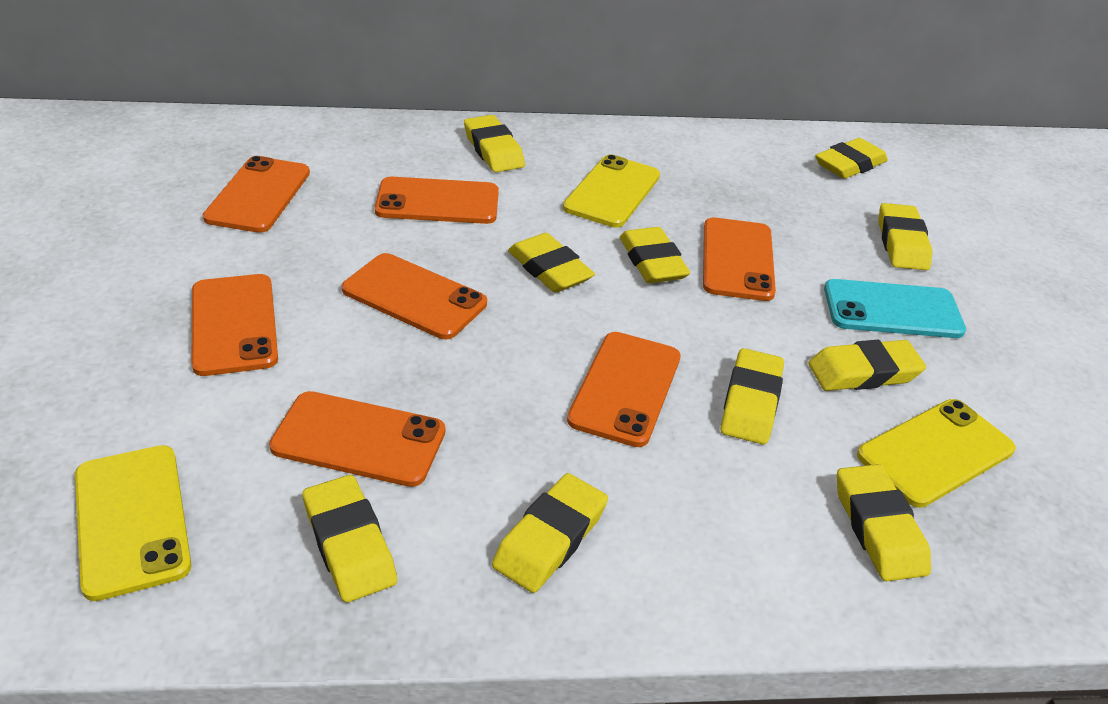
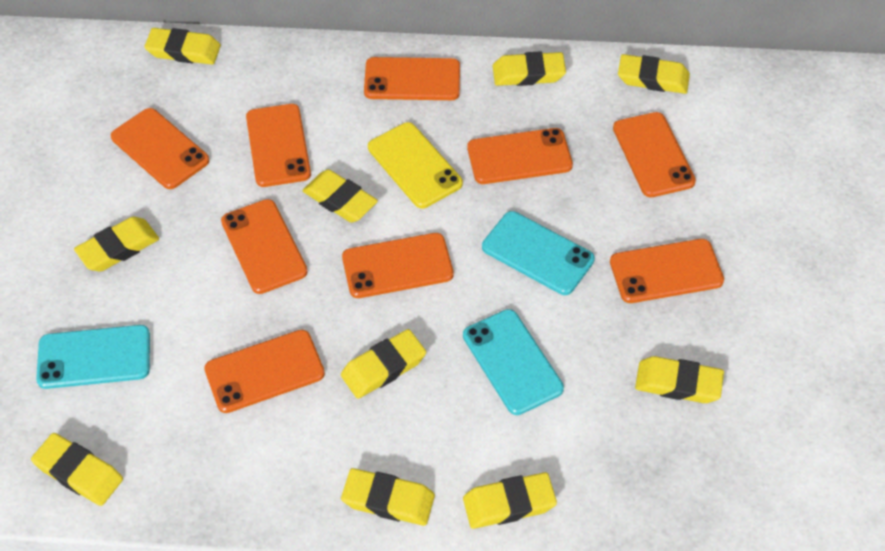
orange phone: [192,274,278,376] [203,156,310,233] [269,391,445,487] [342,253,487,339] [375,177,499,224] [567,332,681,447] [703,217,776,301] = 7 -> [111,108,209,189] [204,330,325,413] [221,199,308,294] [246,104,311,187] [342,233,454,298] [364,57,460,100] [467,128,573,184] [610,239,724,303] [613,112,696,197] = 9
turquoise phone: [824,279,966,338] = 1 -> [36,325,150,389] [463,309,564,415] [482,211,595,295] = 3
yellow phone: [75,445,191,601] [563,154,660,228] [857,399,1016,508] = 3 -> [368,122,463,208] = 1

